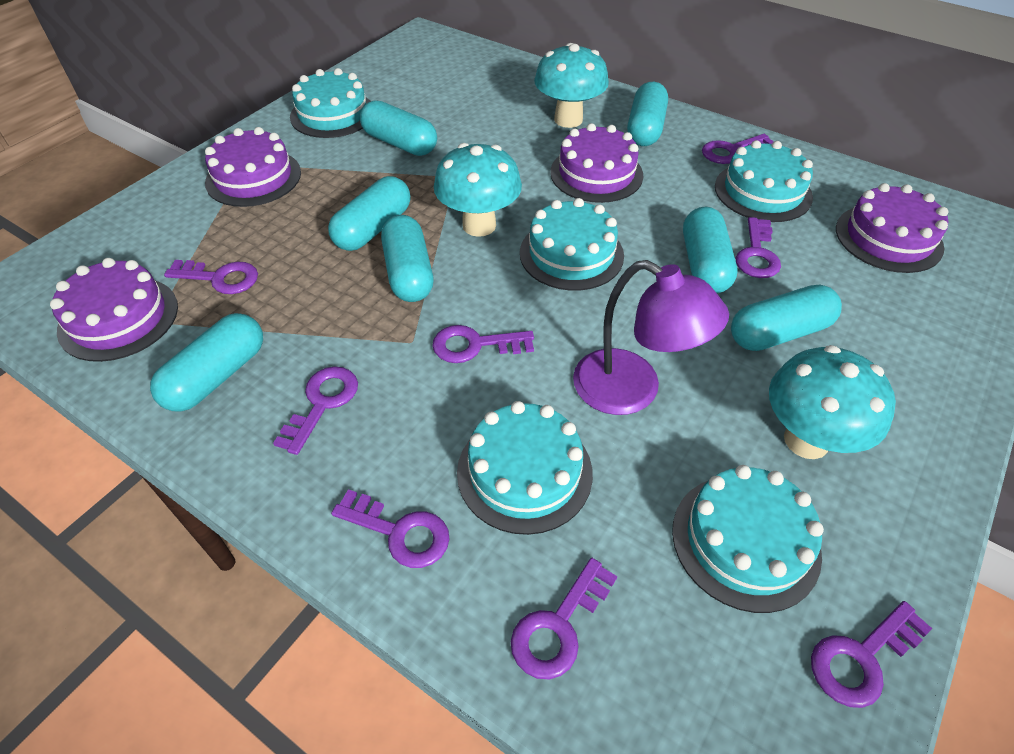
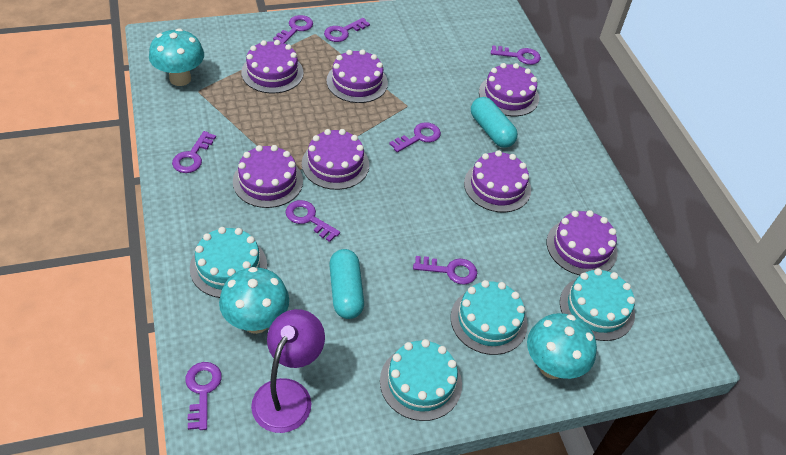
purple cake: [50,258,178,362] [205,127,301,207] [550,123,643,203] [836,183,948,273] = 4 -> [233,145,303,208] [241,40,304,93] [302,129,369,190] [326,49,388,103] [464,150,531,212] [479,63,539,116] [547,210,618,275] = 7
turquoise cake: [290,68,371,138] [457,401,593,535] [520,198,624,291] [672,465,824,613] [715,140,813,222] = 5 -> [190,227,267,298] [380,339,462,421] [450,280,528,355] [560,268,635,341] = 4
turquoise capsule: [150,313,263,412] [328,176,410,251] [360,100,437,156] [381,215,433,302] [627,82,668,146] [683,207,737,293] [731,285,842,351] = 7 -> [329,249,364,319] [471,97,518,148] = 2

